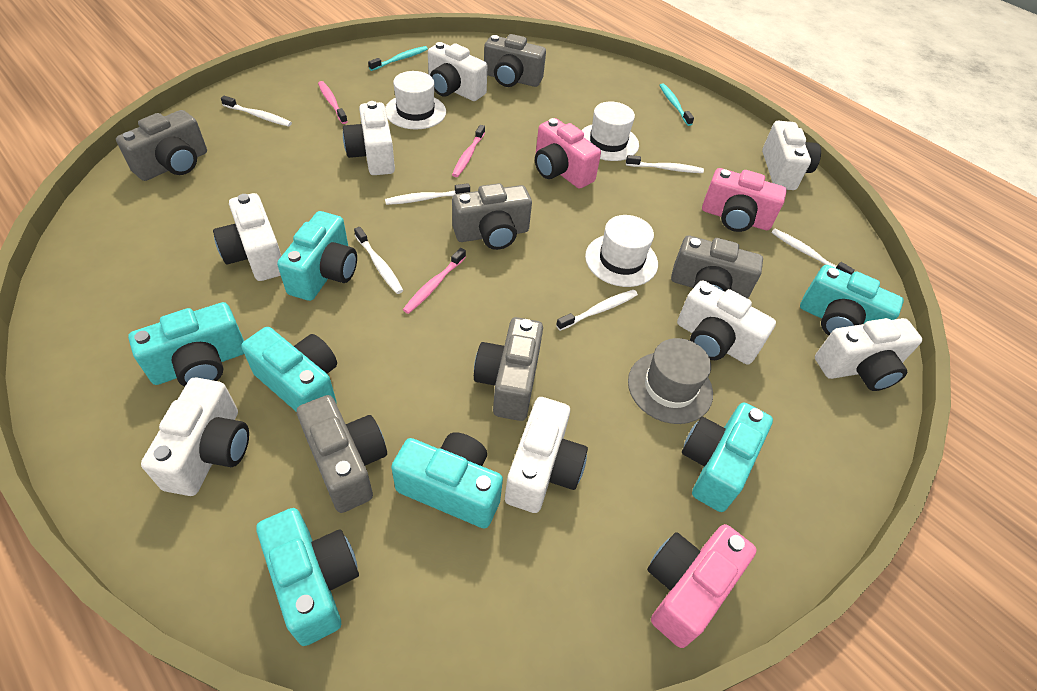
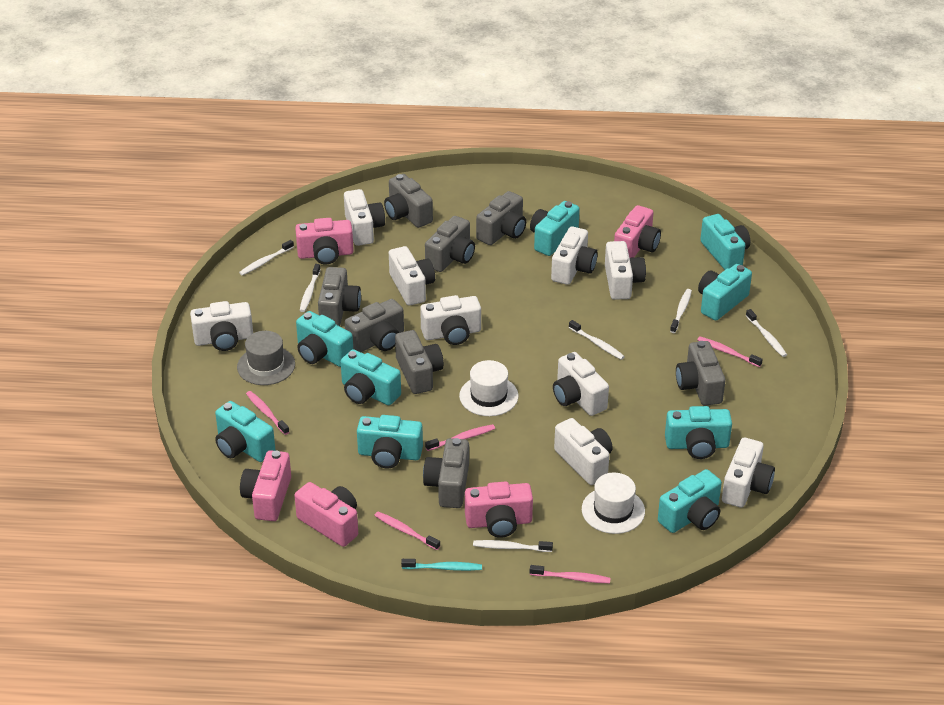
grey camera: [116,110,207,181] [297,395,387,513] [452,183,532,250] [474,317,543,421] [484,34,546,87] [671,235,763,299] = 6 -> [318,267,361,326] [345,299,404,352] [384,174,433,228] [395,330,444,394] [423,438,469,508] [425,216,475,272] [476,191,526,245] [676,341,725,406] = 8
pink camera: [535,118,601,189] [647,524,757,648] [702,168,787,232] = 3 -> [240,450,291,521] [294,482,358,547] [295,218,354,264] [465,481,533,538] [614,205,661,258] = 5
pink toothbrush: [318,81,348,124] [403,248,466,314] [452,125,485,177] = 3 -> [246,391,289,435] [374,512,440,550] [425,424,495,451] [530,565,611,583] [697,337,763,367] = 5
turquoise camera: [128,302,244,387] [241,327,337,412] [256,508,359,646] [277,211,357,301] [391,432,503,529] [682,402,773,512] [800,265,904,336] = 7 -> [215,401,275,462] [296,311,353,367] [341,349,401,405] [357,415,423,468] [530,201,580,256] [658,469,722,533] [665,406,732,459] [698,264,752,321] [700,214,750,270] = 9
turquoise toothbrush: [368,46,428,71] [659,83,694,126] = 2 -> [401,559,482,571] = 1
white camera: [141,377,249,496] [213,193,281,281] [343,101,395,175] [428,42,488,101] [505,397,588,513] [677,280,776,365] [762,121,821,190] [815,318,922,391] = 8 -> [190,301,253,351] [344,189,385,246] [389,246,435,306] [420,295,481,345] [551,226,598,285] [553,352,609,416] [554,418,613,485] [605,241,646,300] [722,437,775,508] = 9
white hat: [385,71,446,130] [581,102,639,161] [585,215,658,287] = 3 -> [459,360,519,416] [582,472,645,534] = 2

